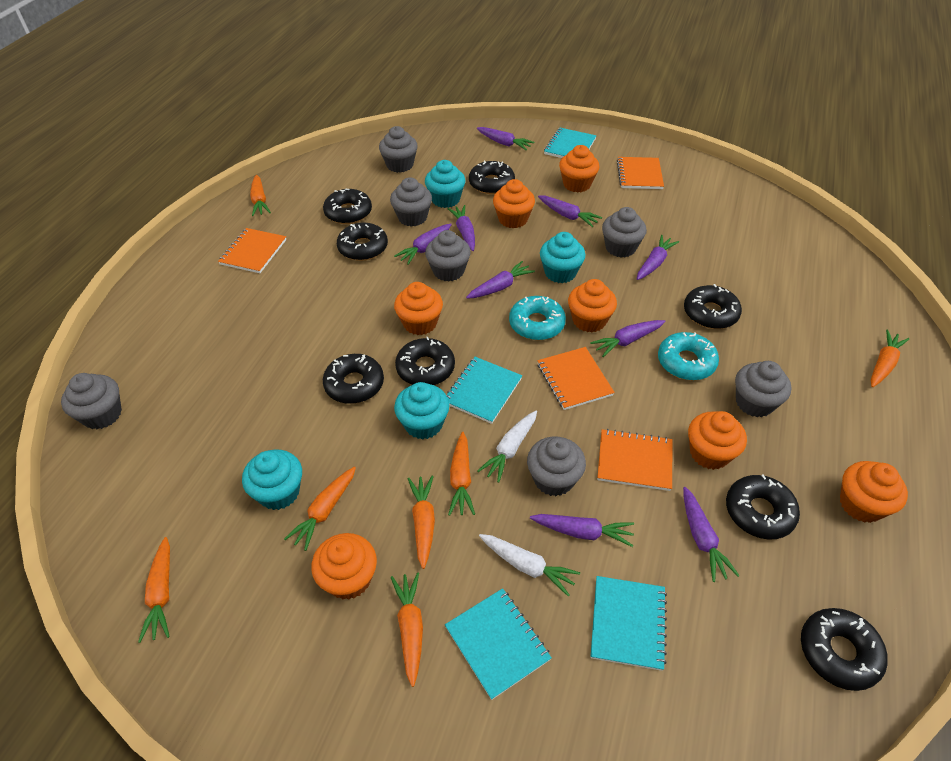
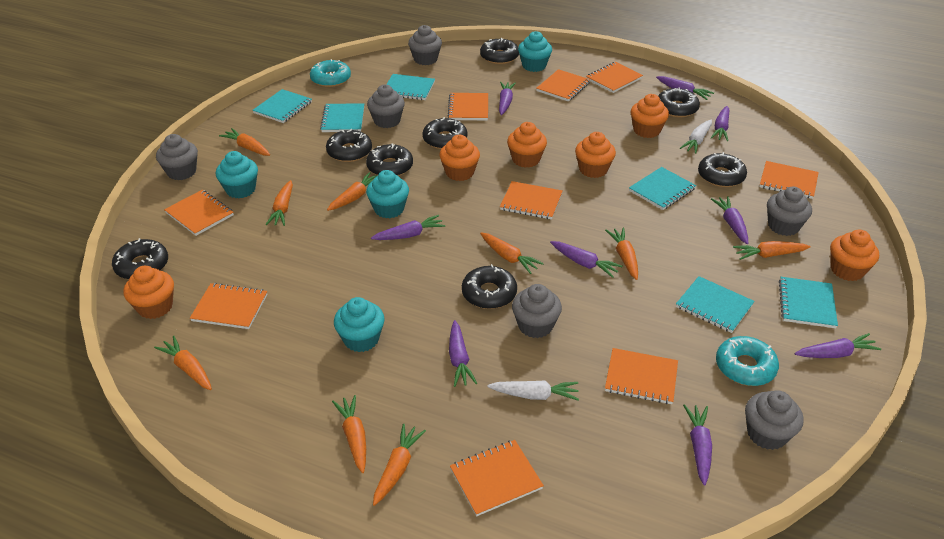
grey cupcake: [61,373,122,429] [379,126,418,173] [390,177,432,227] [425,230,471,282] [527,436,586,496] [602,207,647,257] [735,361,792,417] = 7 -> [156,134,198,180] [367,85,405,128] [408,25,442,65] [512,284,562,338] [745,390,804,450] [767,187,812,236] = 6
orange carrot: [138,537,170,643] [250,175,271,216] [284,466,356,551] [390,572,423,687] [407,476,435,569] [448,432,475,516] [871,330,909,387] = 7 -> [154,336,212,390] [219,128,270,156] [266,180,293,226] [327,172,377,211] [332,395,366,473] [373,424,426,506] [480,233,544,274] [605,227,638,280] [733,241,811,260] = 9
orange cupcake: [311,533,377,600] [394,282,443,335] [493,179,535,228] [559,145,599,193] [568,279,617,333] [688,411,747,470] [840,461,908,523] = 7 -> [123,266,174,319] [439,135,480,181] [507,122,547,168] [575,132,616,178] [631,94,669,138] [830,230,879,281] = 6
orange notebook: [218,228,286,273] [537,347,615,410] [597,429,672,491] [617,157,664,189] = 4 -> [164,190,234,236] [190,283,267,329] [448,93,488,120] [450,440,544,516] [500,181,562,220] [536,69,590,102] [586,62,643,93] [605,348,678,404] [759,161,819,199] = 9
turquoise notebook: [445,588,552,700] [446,357,522,424] [544,128,596,158] [591,576,667,671] = 4 -> [253,89,312,123] [320,103,364,132] [386,74,435,100] [629,167,696,210] [676,276,755,333] [779,277,838,328] = 6

